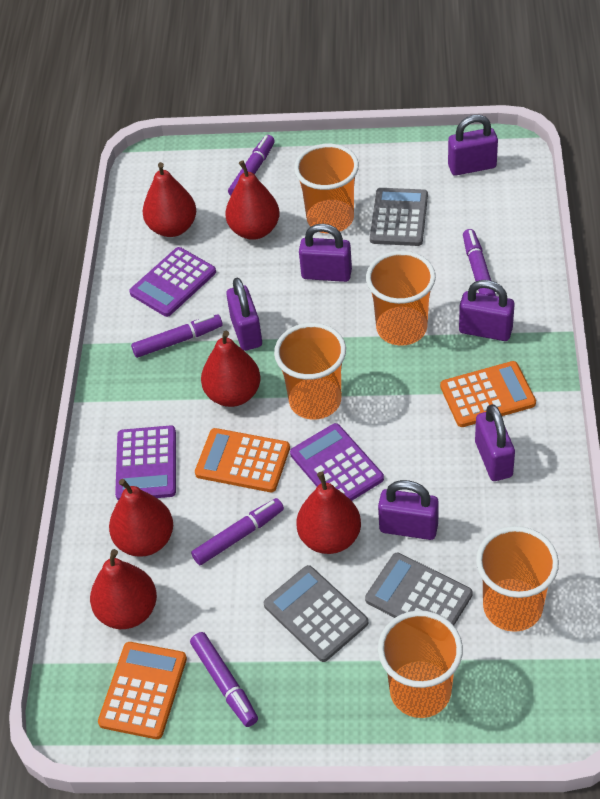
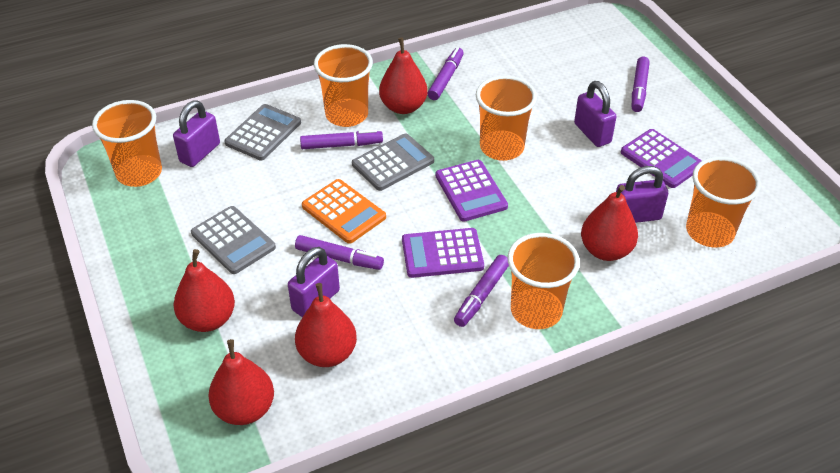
orange calculator: [98,642,187,739] [195,428,290,492] [440,361,536,427] = 3 -> [302,179,386,244] = 1
purple padlock: [226,278,262,351] [299,224,352,282] [378,480,439,540] [448,115,498,176] [459,280,515,341] [475,404,515,481] = 6 -> [173,100,220,167] [288,247,340,317] [574,81,617,147] [616,166,668,223] = 4
red pear: [90,549,157,629] [109,479,173,557] [143,162,196,237] [201,331,261,407] [225,160,280,240] [297,472,361,554] = 6 -> [174,249,235,332] [208,339,274,425] [295,283,357,367] [379,38,428,114] [581,185,638,261] = 5

